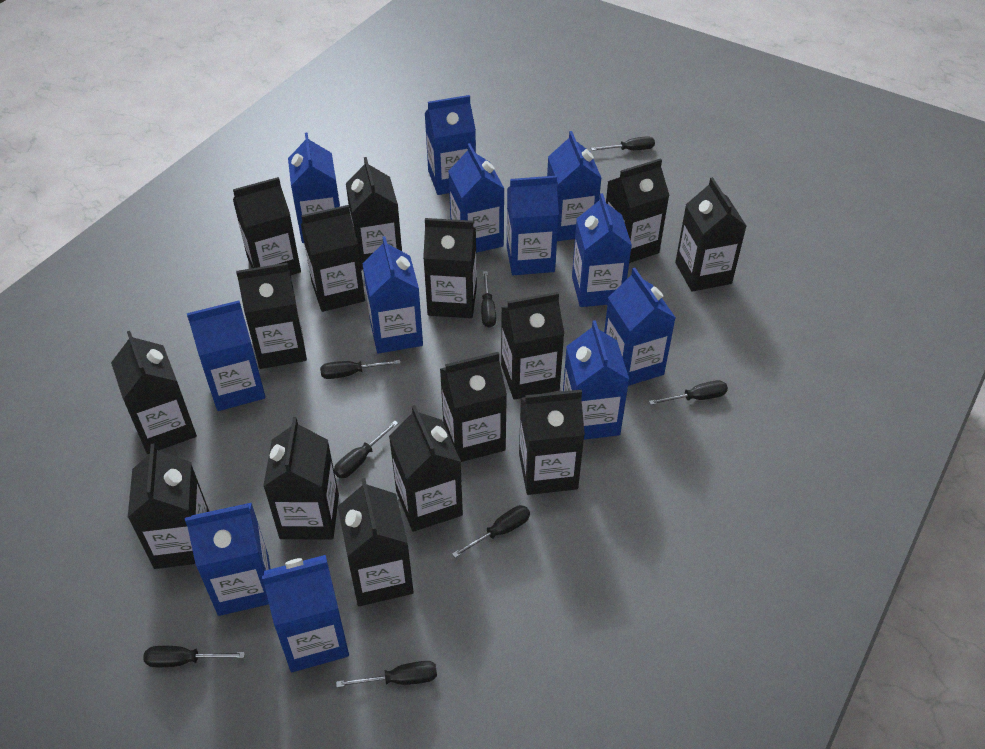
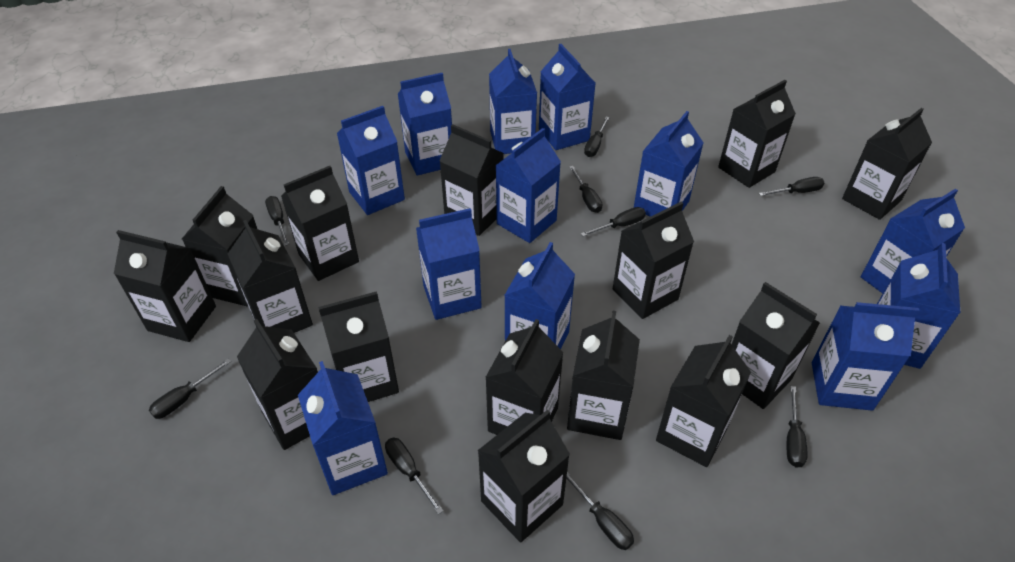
black screwdriver: [143,646,245,667] [320,360,401,379] [334,421,398,478] [336,661,437,688] [452,505,530,558] [481,271,496,328] [591,136,655,151] [649,380,728,405] = 8 -> [149,359,231,419] [265,196,289,246] [385,438,443,514] [566,472,634,550] [569,166,602,213] [581,207,646,236] [584,116,610,157] [759,177,824,196] [787,386,808,468] = 9

